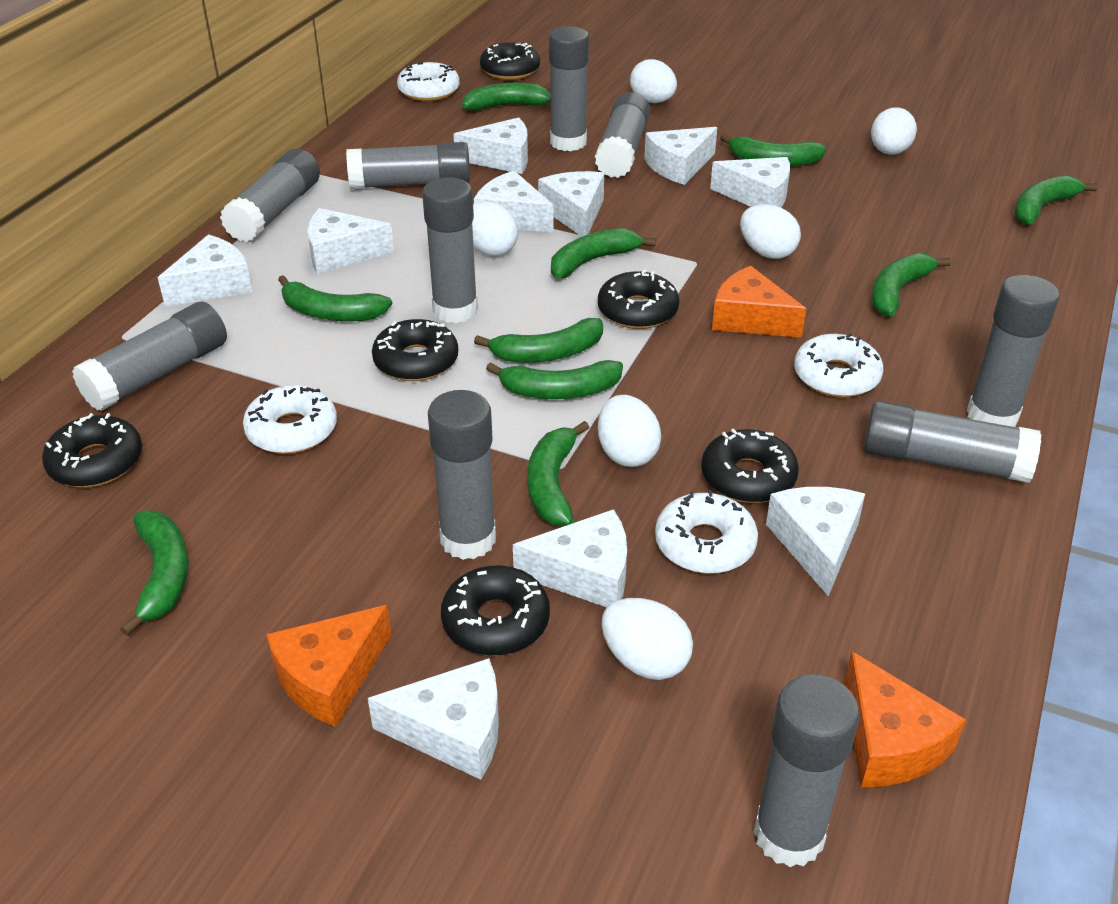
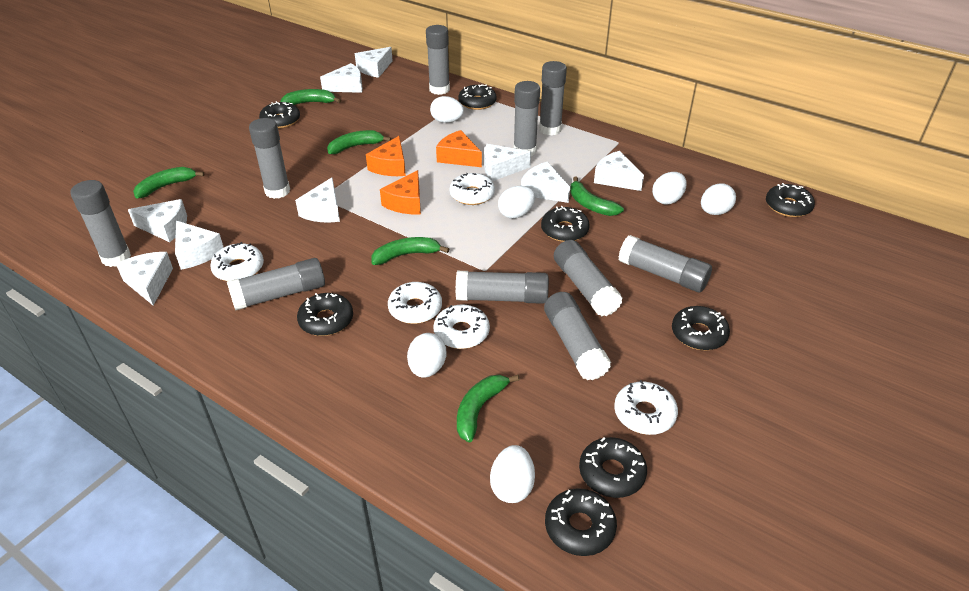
black donut: [42,413,142,487] [372,319,458,381] [441,566,550,656] [480,43,540,80] [598,269,679,329] [701,429,799,503] = 6 -> [259,101,300,129] [297,293,353,336] [458,85,497,110] [541,206,590,242] [545,488,617,556] [579,437,647,498] [672,306,730,350] [766,183,815,217] = 8
green banana: [120,511,189,636] [278,275,392,322] [462,83,551,111] [474,318,603,363] [486,360,623,399] [527,421,590,526] [551,228,656,279] [720,134,826,166] [872,253,951,316] [1014,176,1098,225] = 10 -> [133,167,204,198] [280,89,341,105] [327,130,391,154] [371,237,449,265] [457,375,520,442] [570,176,624,216] = 6
white cheese: [158,234,252,306] [307,208,394,274] [368,658,499,780] [453,117,528,174] [474,171,554,233] [513,509,627,607] [538,171,604,237] [644,127,717,185] [710,157,790,207] [766,487,865,596] = 10 -> [116,252,173,306] [128,199,187,242] [175,221,224,270] [295,178,340,222] [320,63,363,93] [355,47,393,78] [484,144,531,181] [521,162,570,203] [594,151,644,191] = 9
white donut: [243,385,337,454] [397,62,460,101] [655,490,758,574] [794,333,883,397] = 4 -> [210,242,264,281] [388,282,442,324] [434,304,490,349] [450,173,495,205] [614,380,678,435] = 5

